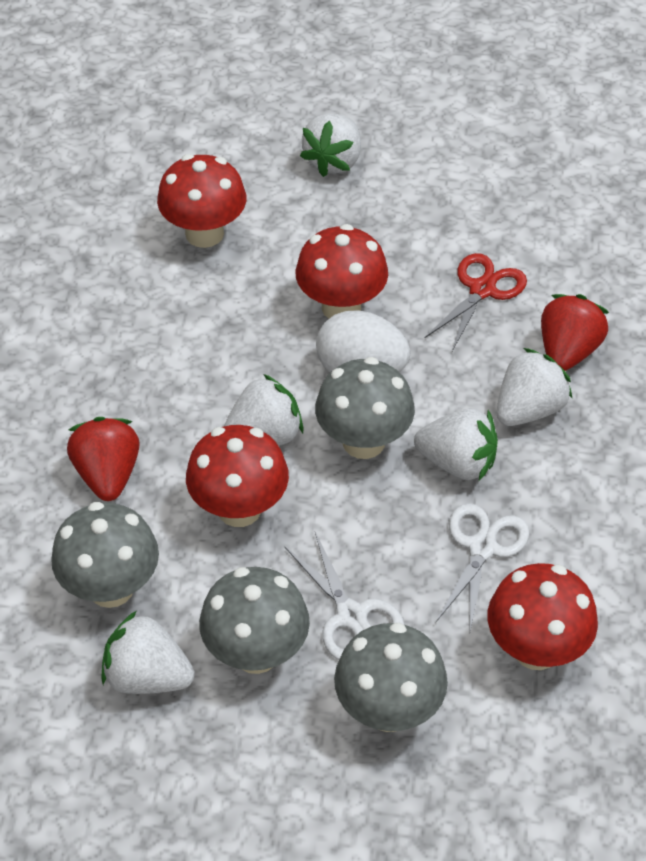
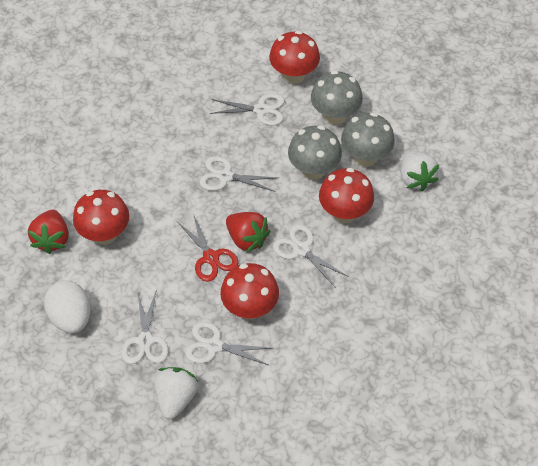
grey mushroom: [51,502,159,608] [199,567,310,674] [315,357,415,459] [334,623,448,732] = 4 -> [288,125,342,180] [311,70,363,125] [341,112,395,167] = 3
white scissors: [285,532,405,660] [435,503,529,632] = 2 -> [122,289,169,364] [185,322,272,365] [199,156,278,192] [210,93,285,126] [273,224,349,288] = 5
white strawberry: [101,611,195,694] [224,374,304,446] [300,113,361,177] [414,408,498,481] [497,348,572,426] = 5 -> [154,367,198,419] [401,150,439,191] = 2

